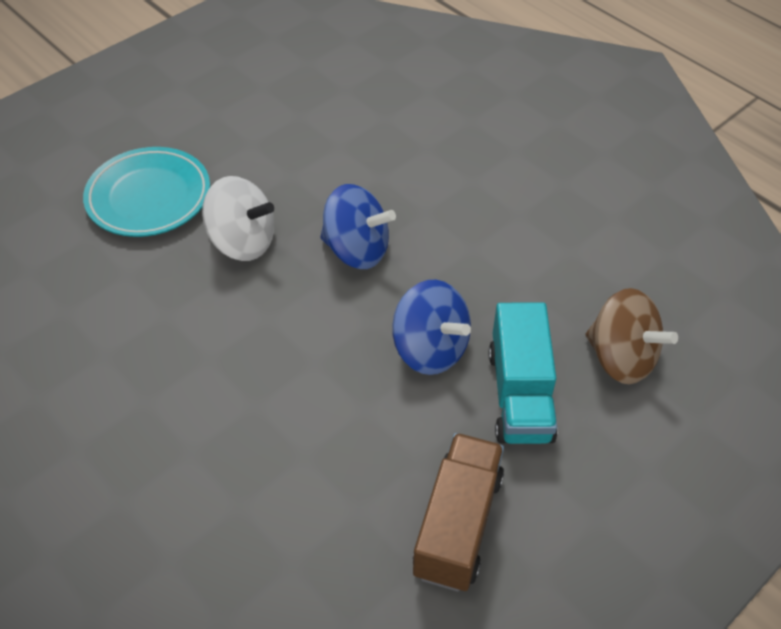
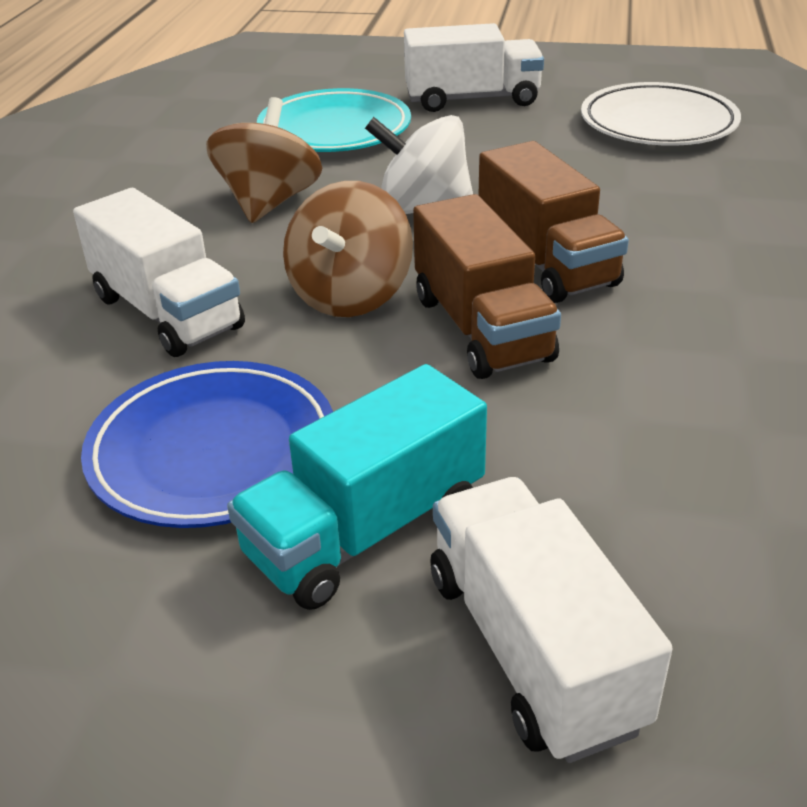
blue plate: none = 0 -> [81,361,333,528] = 1
blue spinning top: [320,184,396,269] [392,280,471,375] = 2 -> none = 0
brown spinning top: [586,288,678,384] = 1 -> [206,97,322,223] [283,181,413,317] = 2
brown truck: [413,433,504,592] = 1 -> [413,194,561,379] [479,141,629,303] = 2
white plate: none = 0 -> [581,82,741,146] = 1
white truck: none = 0 -> [73,188,245,357] [404,23,544,112] [431,477,673,763] = 3

